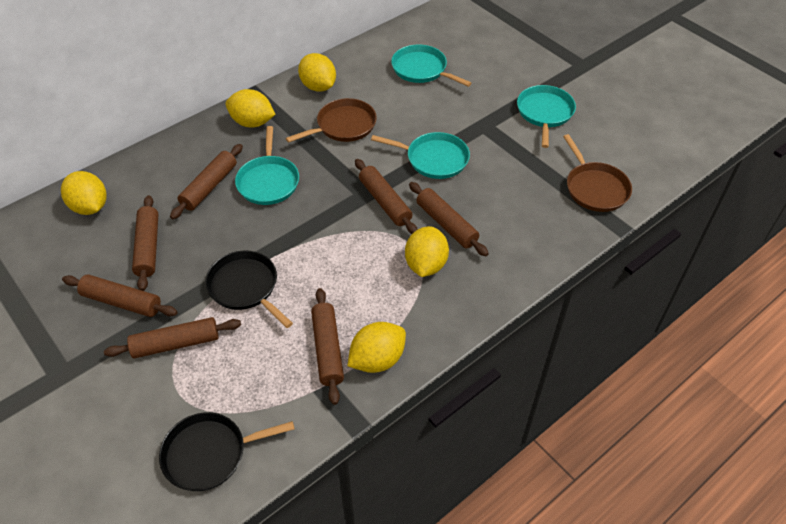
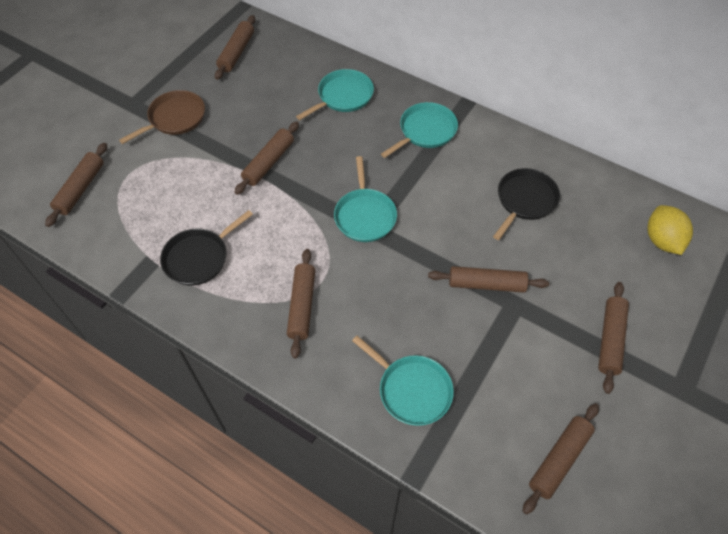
brown pan: [286,98,377,143] [563,134,632,212] = 2 -> [119,90,205,144] = 1
yellow lemon: [61,171,106,215] [226,89,276,127] [298,53,336,92] [347,322,406,373] [405,226,449,277] = 5 -> [647,205,693,255] = 1

